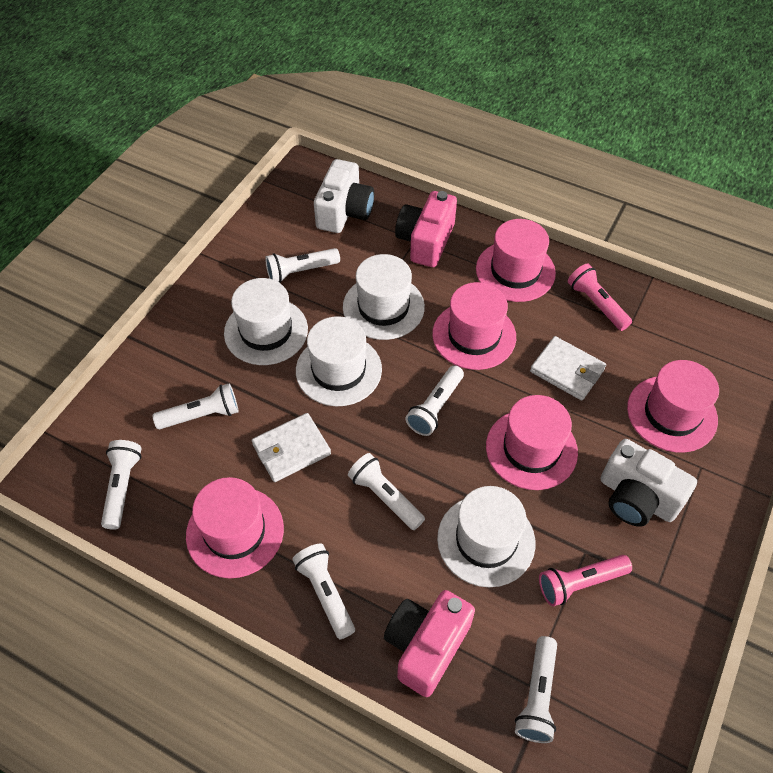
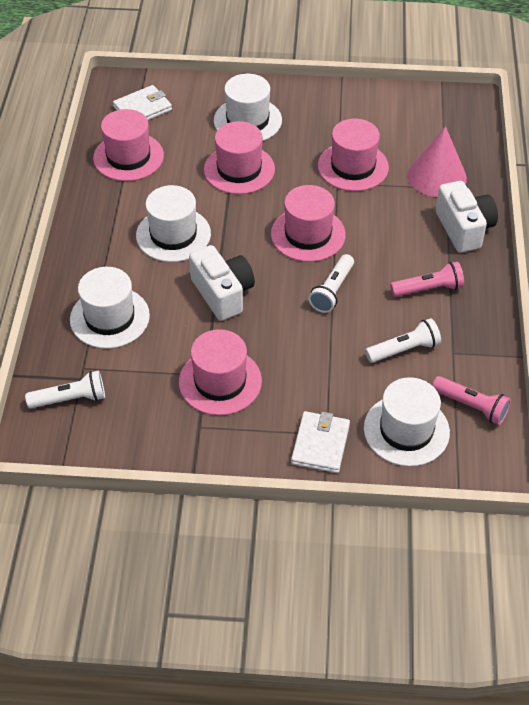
pink camera: [384,590,475,697] [395,191,457,267] = 2 -> none = 0
pink cone: none = 0 -> [408,126,467,197] = 1
white flashlight: [101,440,142,530] [152,383,239,429] [265,248,340,283] [292,544,355,639] [348,453,425,530] [406,365,464,436] [515,636,557,743] = 7 -> [25,370,105,408] [309,254,354,313] [365,318,441,363] = 3

